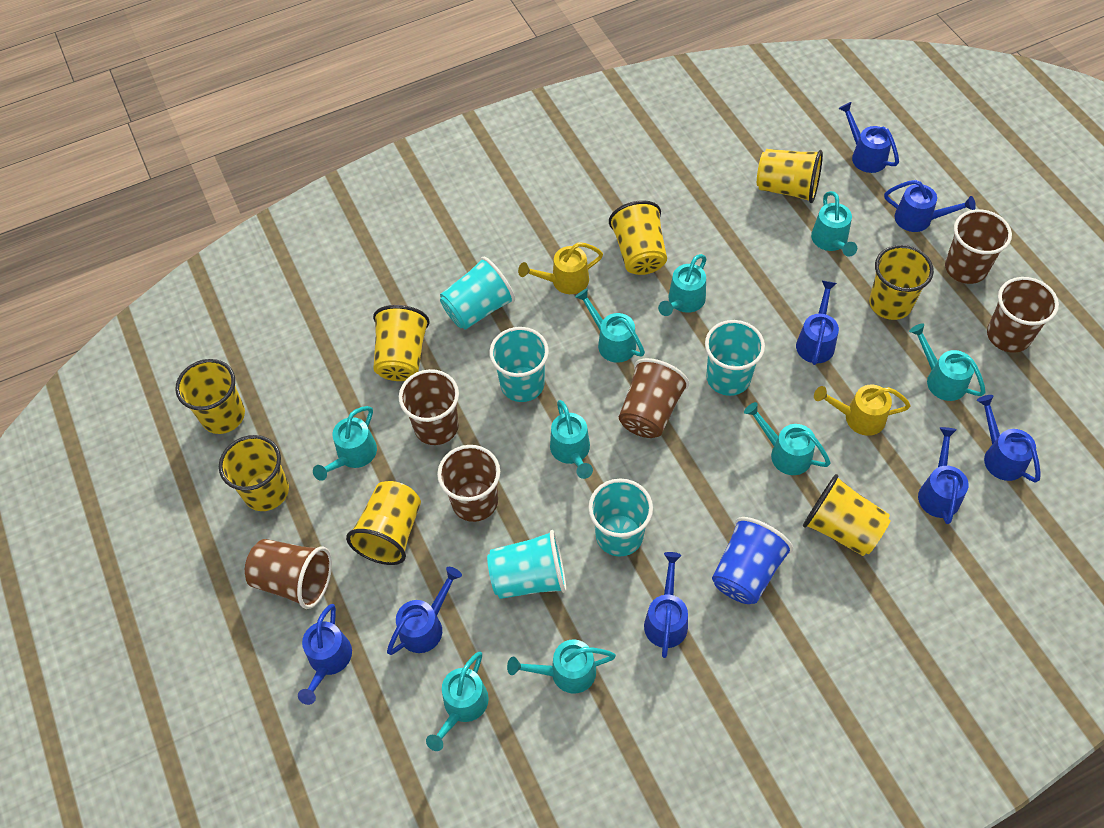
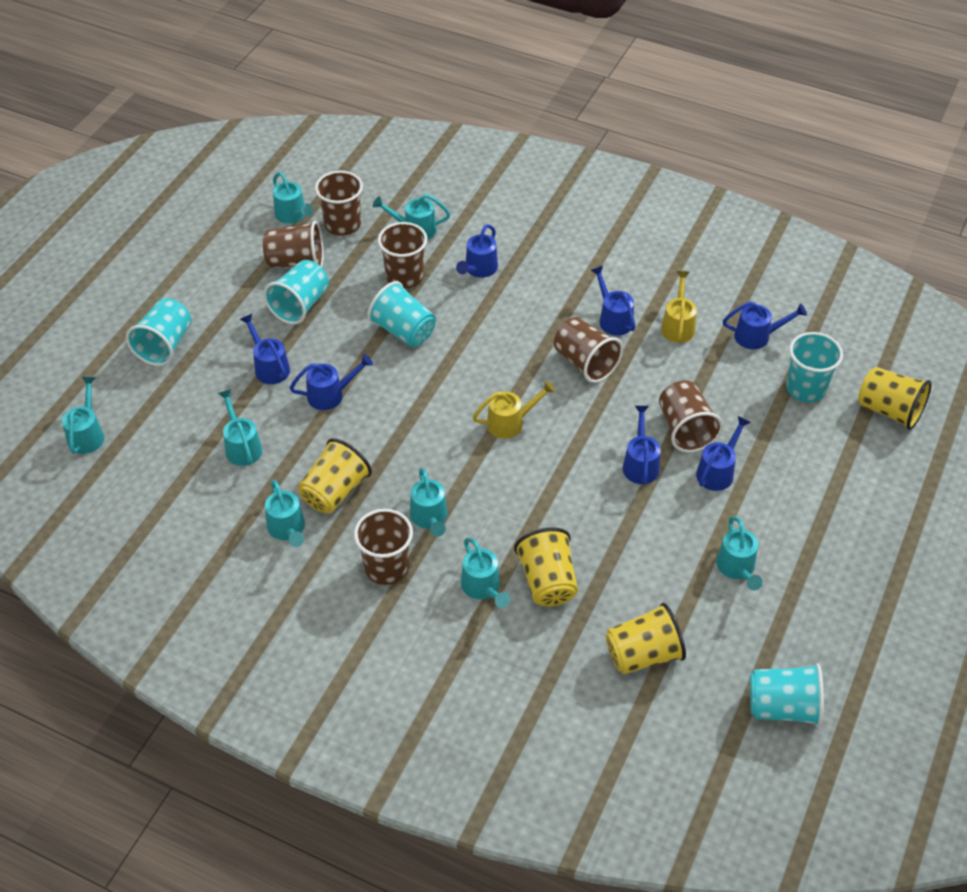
blue cup: [712,517,793,604] = 1 -> none = 0
blue watering can: [298,604,352,705] [387,567,462,655] [644,552,688,658] [796,281,839,365] [838,102,899,173] [884,180,976,232] [918,427,969,524] [977,395,1041,483] = 8 -> [240,314,290,384] [290,354,373,410] [456,224,498,278] [591,266,635,336] [623,406,661,485] [696,416,751,491] [723,302,807,349] = 7
turquoise watering can: [313,406,377,481] [426,652,489,751] [507,639,616,694] [550,400,593,479] [575,289,645,363] [658,254,706,316] [744,402,831,475] [811,191,857,257] [909,323,986,401] = 9 -> [62,377,105,454] [218,389,262,466] [265,480,305,547] [273,172,313,224] [373,194,450,240] [410,468,448,537] [461,538,510,608] [716,516,763,590] = 8
yellow cup: [175,359,245,434] [219,435,289,511] [346,481,421,565] [373,305,430,381] [609,200,667,275] [757,149,823,203] [803,474,891,556] [869,245,934,320] = 8 -> [298,438,372,514] [514,527,578,607] [606,603,686,674] [858,367,932,430] = 4

